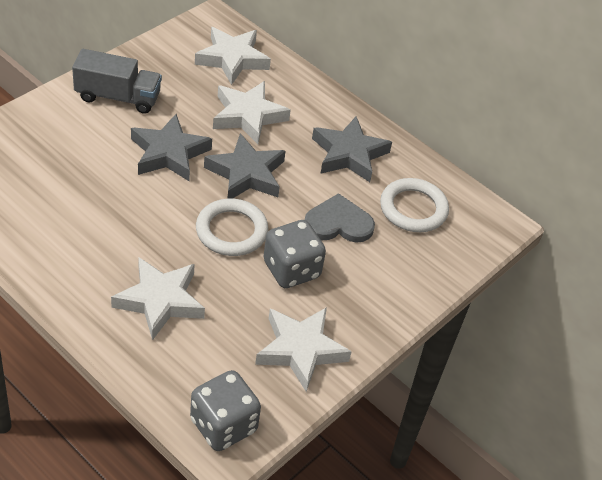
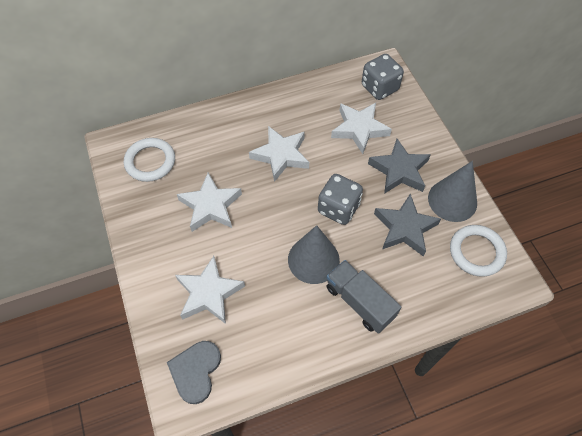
grey cone: none = 0 -> [288,225,340,284] [428,161,477,222] = 2
grey star: [131,114,212,181] [204,133,286,199] [312,116,392,182] = 3 -> [368,139,431,194] [374,194,441,256] = 2

